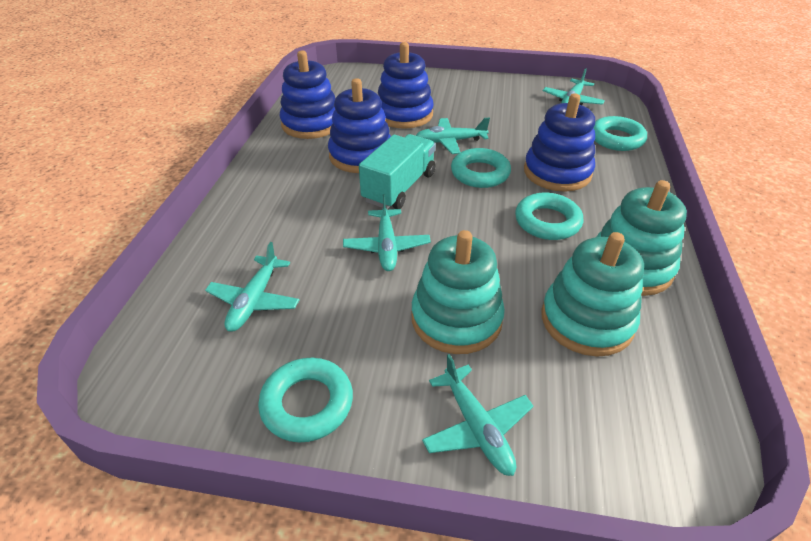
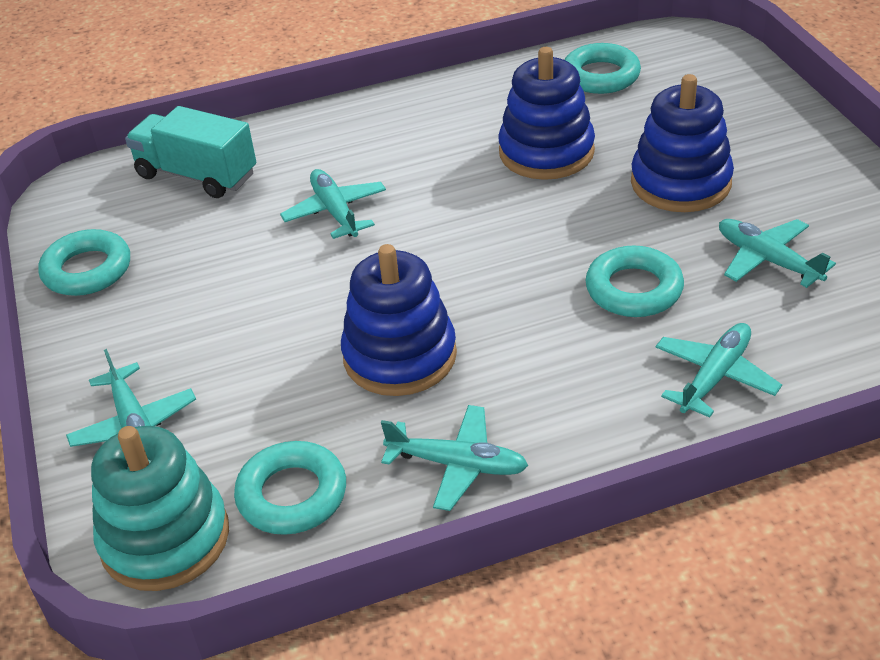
blue stacking toy: [279,50,336,139] [328,78,391,173] [378,42,434,129] [524,93,595,192] = 4 -> [341,244,457,396] [498,47,595,180] [631,74,734,212] = 3
turquoise stacking toy: [411,230,505,354] [541,232,644,357] [596,180,687,296] = 3 -> [91,426,229,591] = 1

